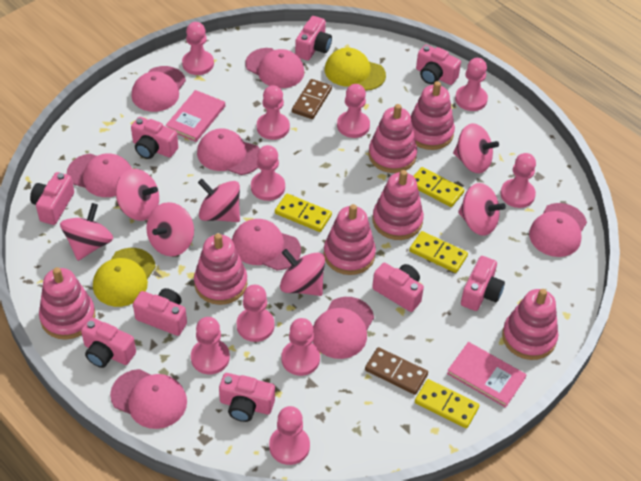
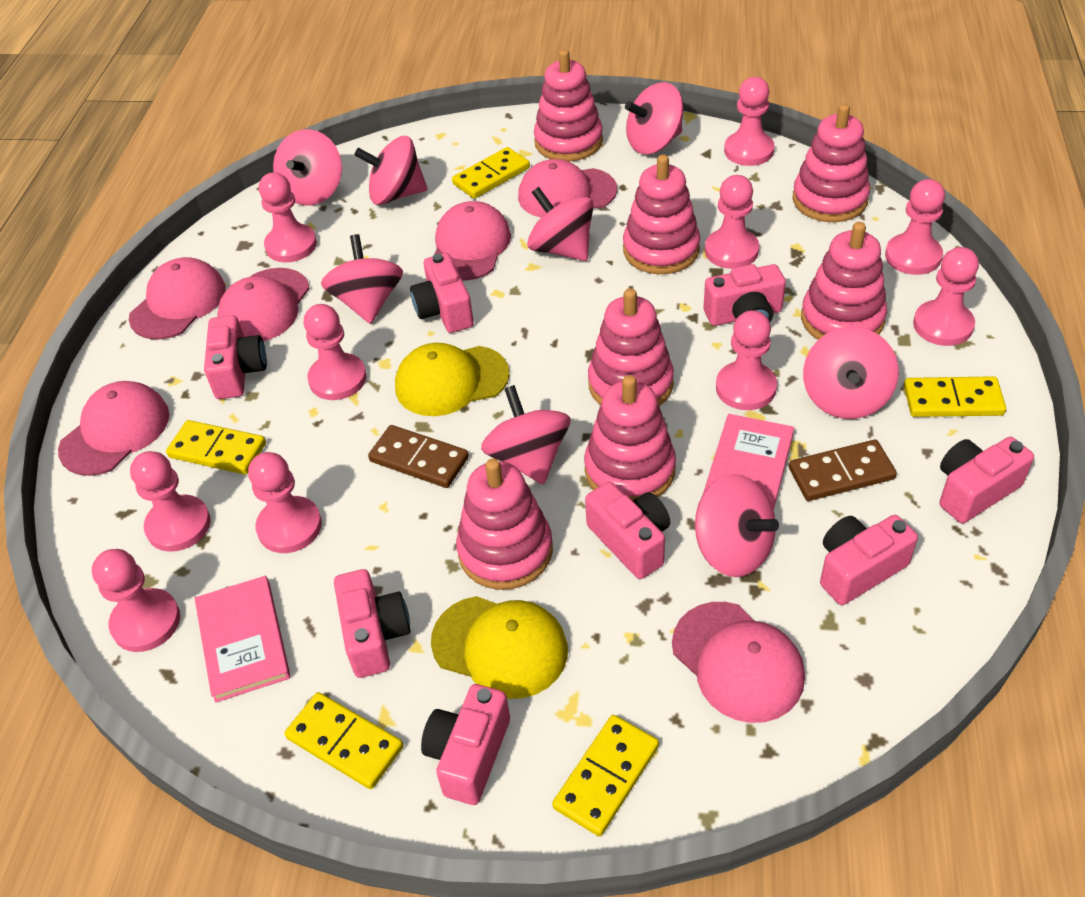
pink camera: [30,172,74,225] [81,318,136,368] [131,117,178,159] [133,288,187,336] [219,373,275,422] [295,16,332,61] [372,263,424,312] [416,45,461,85] [461,256,505,311] = 9 -> [204,315,267,399] [334,569,410,678] [410,253,474,333] [421,684,510,805] [585,482,670,579] [704,264,786,326] [820,515,918,605] [940,437,1034,523] = 8
pink cap: [67,153,132,197] [110,369,187,429] [131,66,186,112] [197,129,260,175] [232,219,301,271] [245,48,304,88] [313,297,374,359] [529,203,587,257] = 8 -> [58,381,169,476] [129,257,226,339] [217,268,310,341] [434,201,511,281] [518,159,617,218] [672,602,805,723] = 6
pink spinning top: [60,203,113,261] [116,169,159,221] [146,202,194,256] [198,179,240,222] [280,249,325,296] [453,123,499,174] [458,183,506,236] = 7 -> [273,129,342,205] [321,234,403,324] [354,136,428,205] [481,385,570,484] [527,187,594,261] [625,82,684,154] [695,474,779,577] [803,327,899,419] = 8
yellow domino: [275,194,332,232] [409,231,468,273] [413,167,464,207] [415,379,479,428] = 4 -> [166,420,266,474] [284,692,403,789] [452,147,530,199] [552,715,659,836] [904,376,1006,417] = 5

